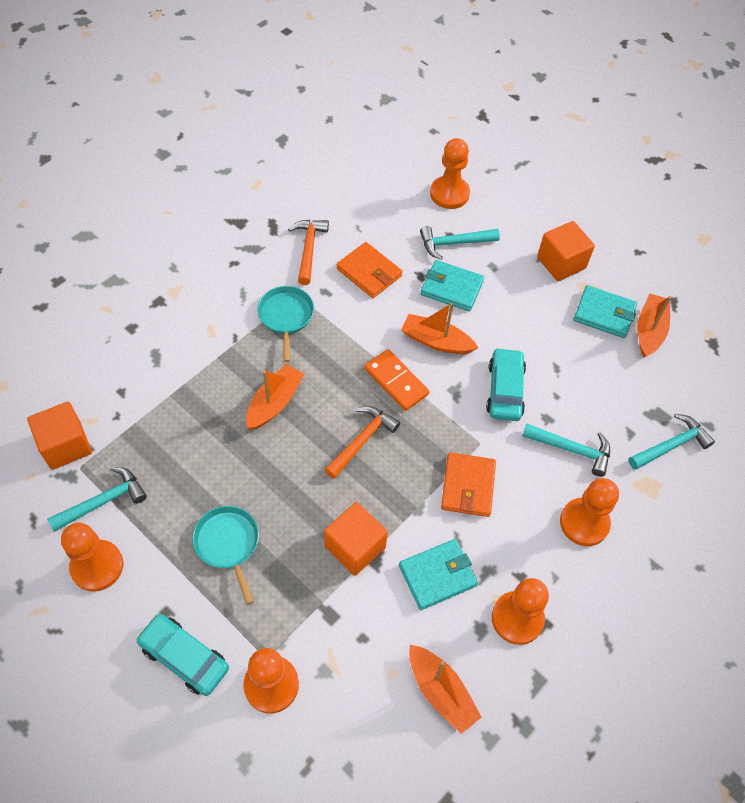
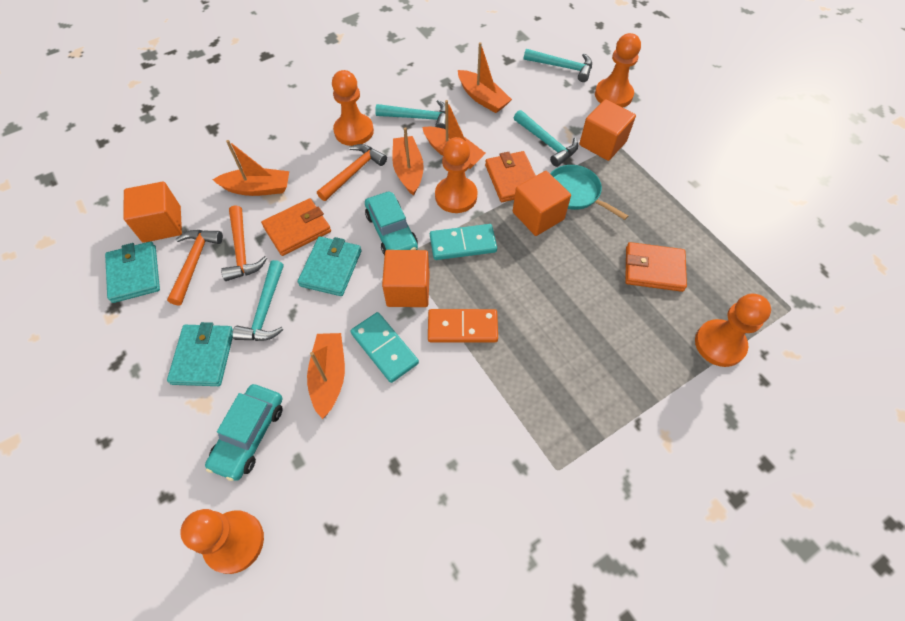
orange boat: [246,364,305,430] [401,303,478,354] [409,645,482,734] [637,294,671,358] = 4 -> [213,140,289,196] [307,333,345,419] [392,127,424,196] [422,100,486,169] [458,42,512,113] = 5
orange cube: [27,402,92,470] [324,502,388,576] [537,221,595,281] = 3 -> [123,182,182,243] [382,250,430,307] [513,171,571,236] [579,99,636,161] = 4
orange hammer: [288,220,329,285] [325,406,400,479] = 2 -> [167,230,223,306] [221,205,267,281] [317,144,387,201] = 3
orange wallet: [337,242,402,298] [441,452,496,517] = 2 -> [261,198,331,256] [485,151,536,202] [625,242,687,292] = 3
turquoise domino: none = 0 -> [350,312,419,383] [430,224,497,260] = 2
turquoise pan: [192,506,259,605] [257,286,314,362] = 2 -> [550,165,628,220] = 1

